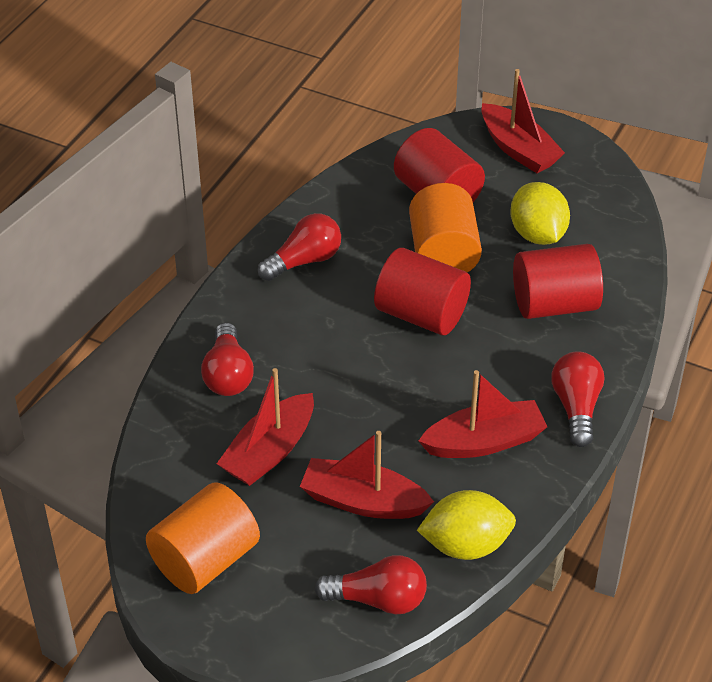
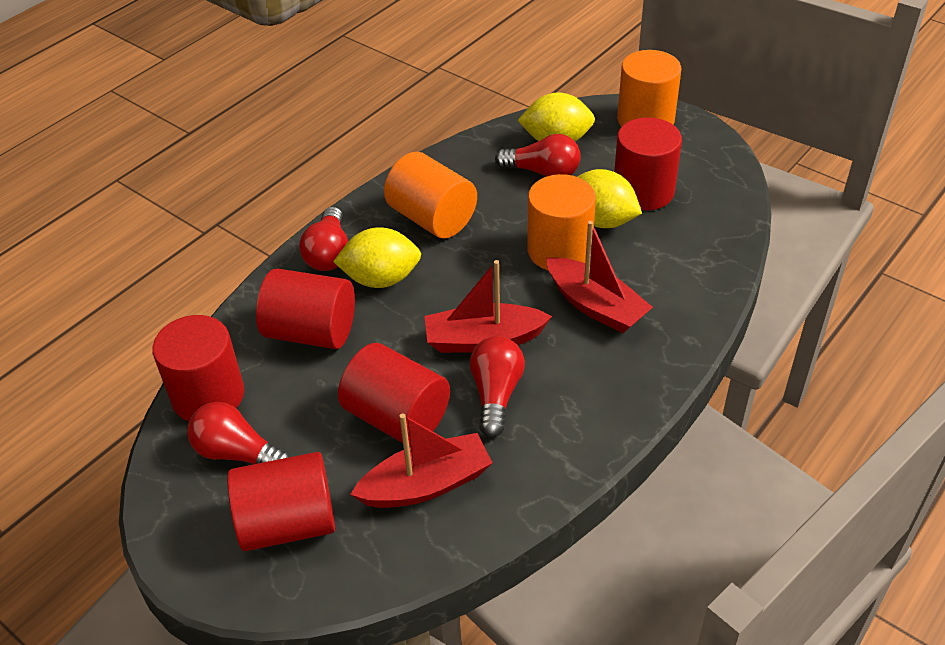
orange cylinder: [146,482,260,594] [409,183,482,272] = 2 -> [384,152,477,239] [527,174,596,271] [617,50,681,127] = 3
red boat: [217,368,314,486] [300,431,434,519] [419,370,547,458] [481,69,565,173] = 4 -> [350,413,493,508] [424,260,552,353] [546,221,653,333] = 3
red cylinder: [374,248,471,335] [394,128,485,202] [513,244,603,319] = 3 -> [152,315,244,421] [227,452,335,551] [256,269,355,349] [338,343,450,446] [614,117,682,211] = 5
yellow lemon: [417,490,516,560] [510,182,570,245] = 2 -> [333,227,421,288] [518,92,595,142] [577,169,642,228] = 3

